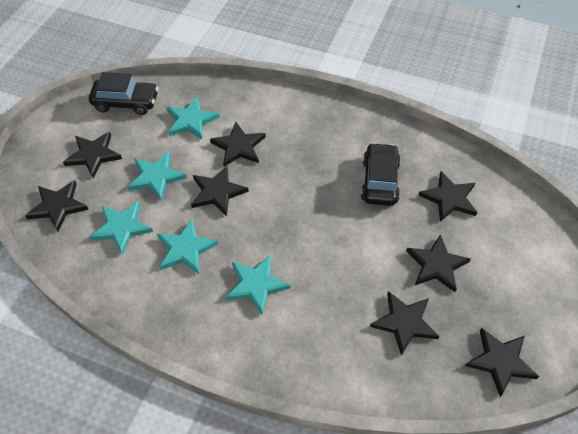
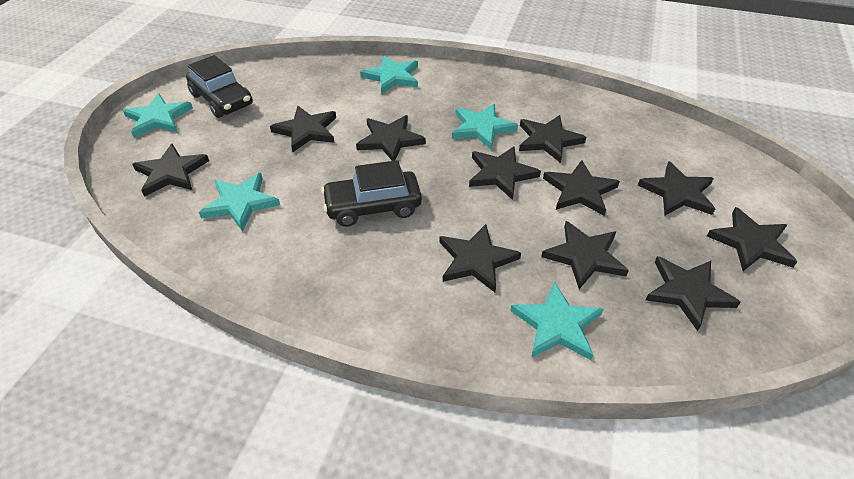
black star: [25,180,89,232] [63,132,122,178] [191,166,249,216] [210,122,266,167] [370,291,439,356] [406,234,471,292] [418,171,477,222] [465,328,539,397] = 8 -> [132,144,209,197] [270,106,336,152] [356,115,426,161] [439,224,521,293] [469,146,541,200] [519,115,586,163] [541,221,629,289] [543,160,620,216] [638,161,715,215] [646,256,741,331] [707,207,797,271] = 11

